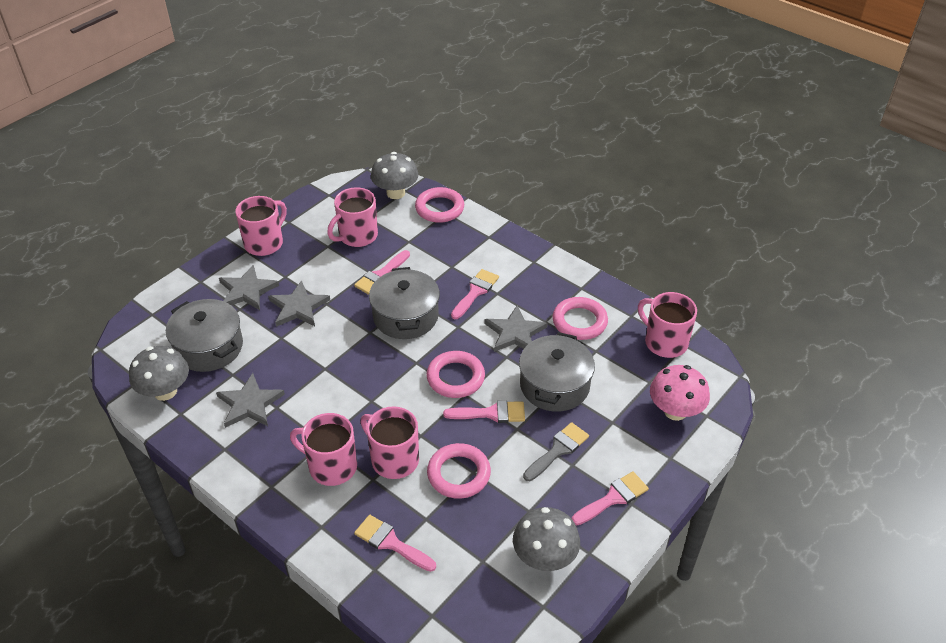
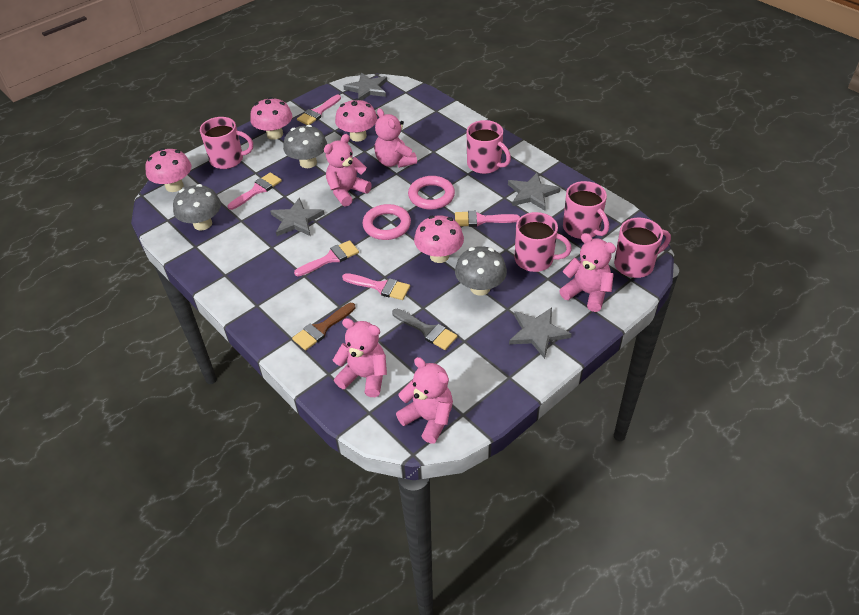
brown brush: none = 0 -> [292,303,355,350] = 1
grey pot: [166,299,243,372] [369,267,440,339] [519,332,595,412] = 3 -> none = 0
pink mushroom: [650,365,710,421] = 1 -> [145,148,191,192] [250,97,292,140] [335,98,377,142] [414,216,464,263] = 4
pink ring: [415,187,464,223] [427,351,485,398] [427,443,491,499] [552,297,608,340] = 4 -> [362,204,411,240] [408,176,455,210] = 2
pink teddy bear: none = 0 -> [324,134,372,207] [333,318,387,397] [374,108,417,168] [396,357,453,444] [559,233,616,312] = 5

